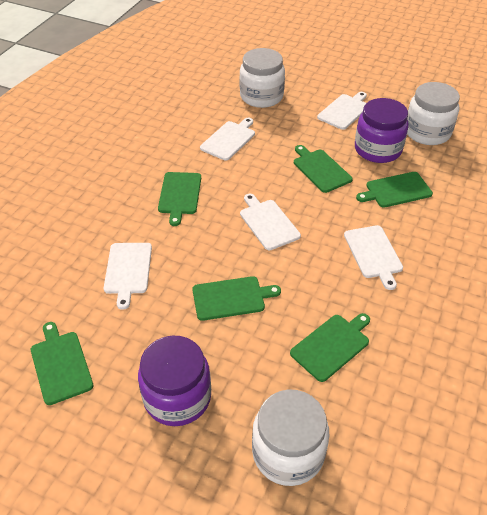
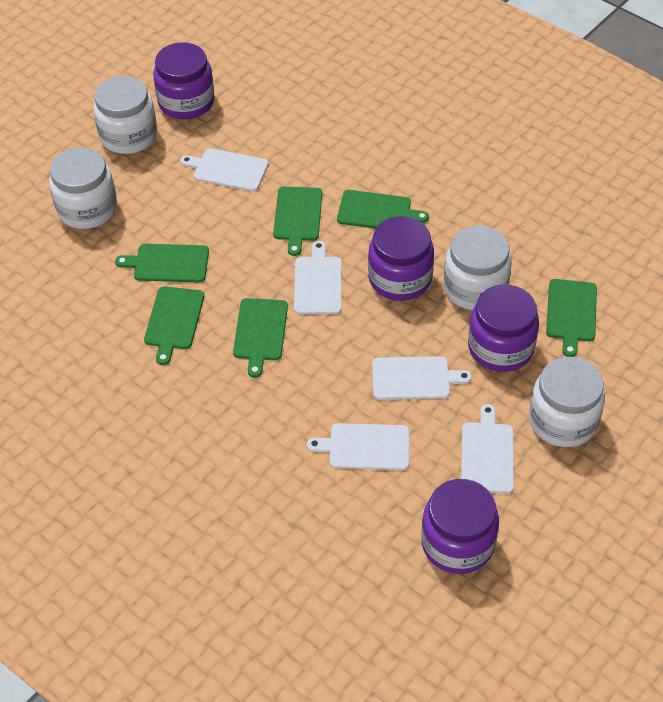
purple jar: [138,336,211,426] [355,98,409,163] = 2 -> [153,42,215,119] [368,216,434,301] [421,479,499,574] [468,285,539,372] = 4
white jar: [240,48,285,108] [252,390,329,486] [407,82,460,145] = 3 -> [49,147,117,229] [93,76,157,154] [444,225,512,310] [529,357,605,447] = 4

